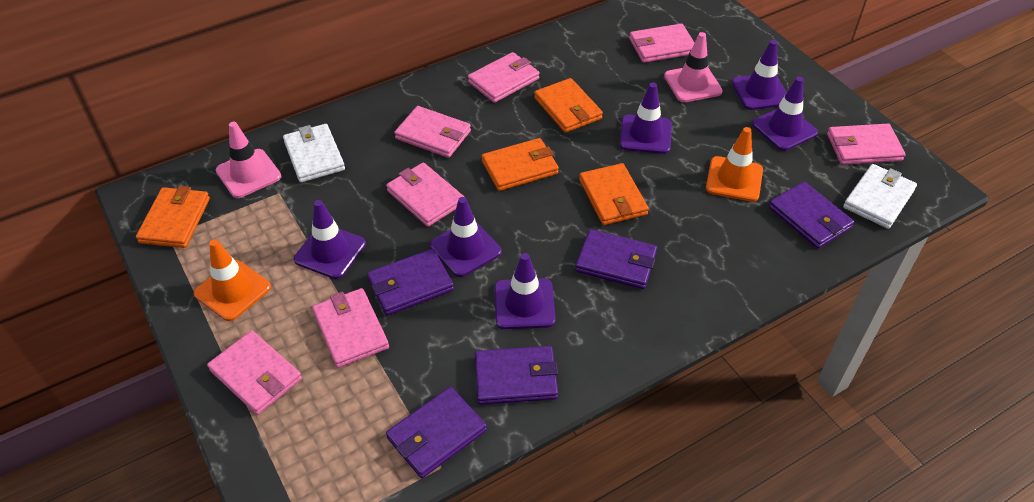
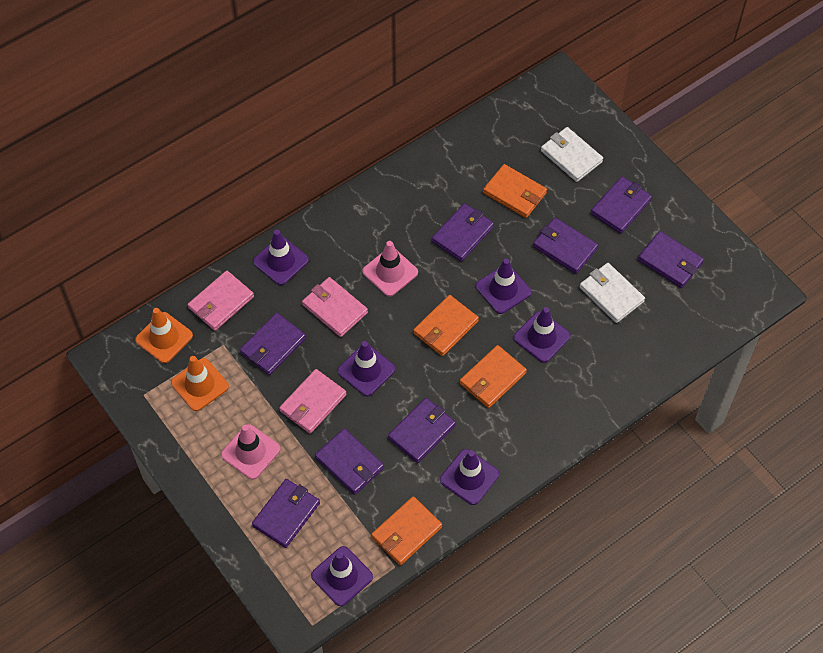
pink wallet: [207,331,302,415] [312,288,389,368] [386,162,464,227] [394,106,471,158] [468,52,540,103] [629,24,695,63] [827,124,906,165] = 7 -> [188,270,254,331] [279,369,346,434] [302,277,368,337] = 3
purple wallet: [367,249,454,315] [386,387,487,478] [475,346,558,405] [575,229,657,289] [769,182,854,248] = 5 -> [240,313,306,375] [252,479,320,548] [315,428,384,495] [388,398,456,463] [432,203,494,262] [533,218,598,274] [591,177,652,234] [638,231,704,288] = 8

